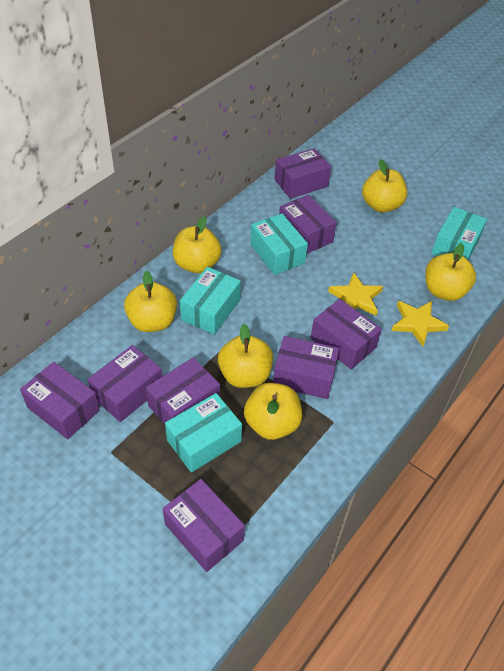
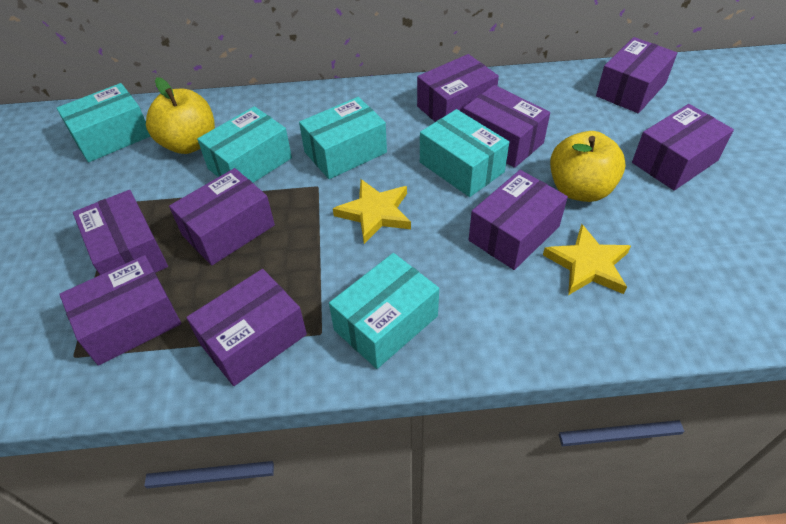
purple box: [20,362,100,440] [88,345,162,422] [146,357,220,424] [163,479,245,572] [273,336,339,399] [275,148,331,199] [279,195,337,254] [311,299,382,370] = 8 -> [59,255,181,366] [73,190,168,275] [169,168,275,266] [186,269,307,386] [417,54,499,122] [463,85,550,168] [469,170,568,270] [596,37,677,113] [632,104,734,191] = 9
turquoise box: [165,393,242,473] [180,267,241,335] [250,214,308,275] [431,207,487,260] = 4 -> [57,83,151,162] [197,106,292,183] [299,97,387,179] [329,253,439,369] [420,109,509,197] = 5
yellow apple: [124,271,177,332] [173,216,222,273] [218,324,273,388] [244,383,302,440] [362,159,407,213] [425,243,476,301] = 6 -> [146,77,215,154] [550,131,626,202] = 2

